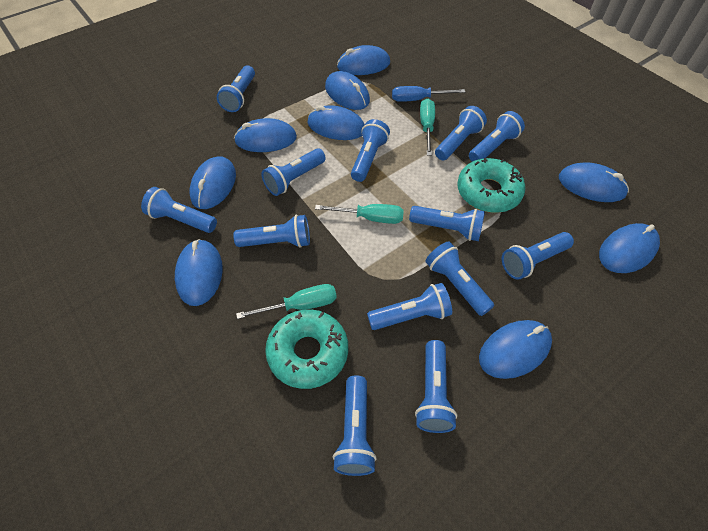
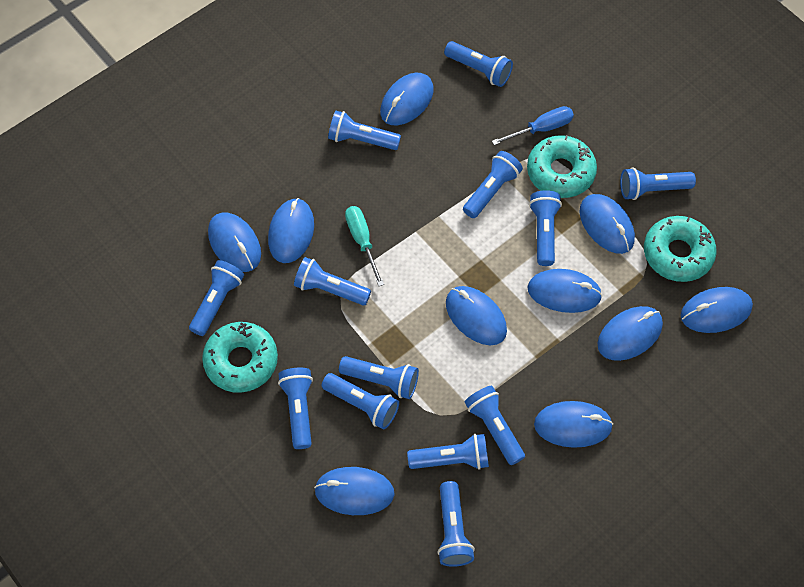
blue mouse: [175,239,223,306] [189,156,236,209] [234,118,297,152] [307,105,365,140] [325,71,370,110] [337,45,390,75] [479,320,552,379] [559,162,629,202] [599,223,660,273] = 9 -> [208,213,261,272] [268,198,314,263] [314,467,395,515] [380,73,434,125] [446,286,507,345] [527,269,602,313] [534,401,613,448] [580,194,635,254] [597,306,663,361] [681,287,753,333] = 10
turquoise donut: [265,309,348,389] [457,158,525,213] = 2 -> [202,322,278,393] [527,135,597,198] [644,216,717,282] = 3
turquoise screwdriver: [236,284,337,319] [315,204,404,224] [420,99,435,156] = 3 -> [345,206,384,286] = 1

